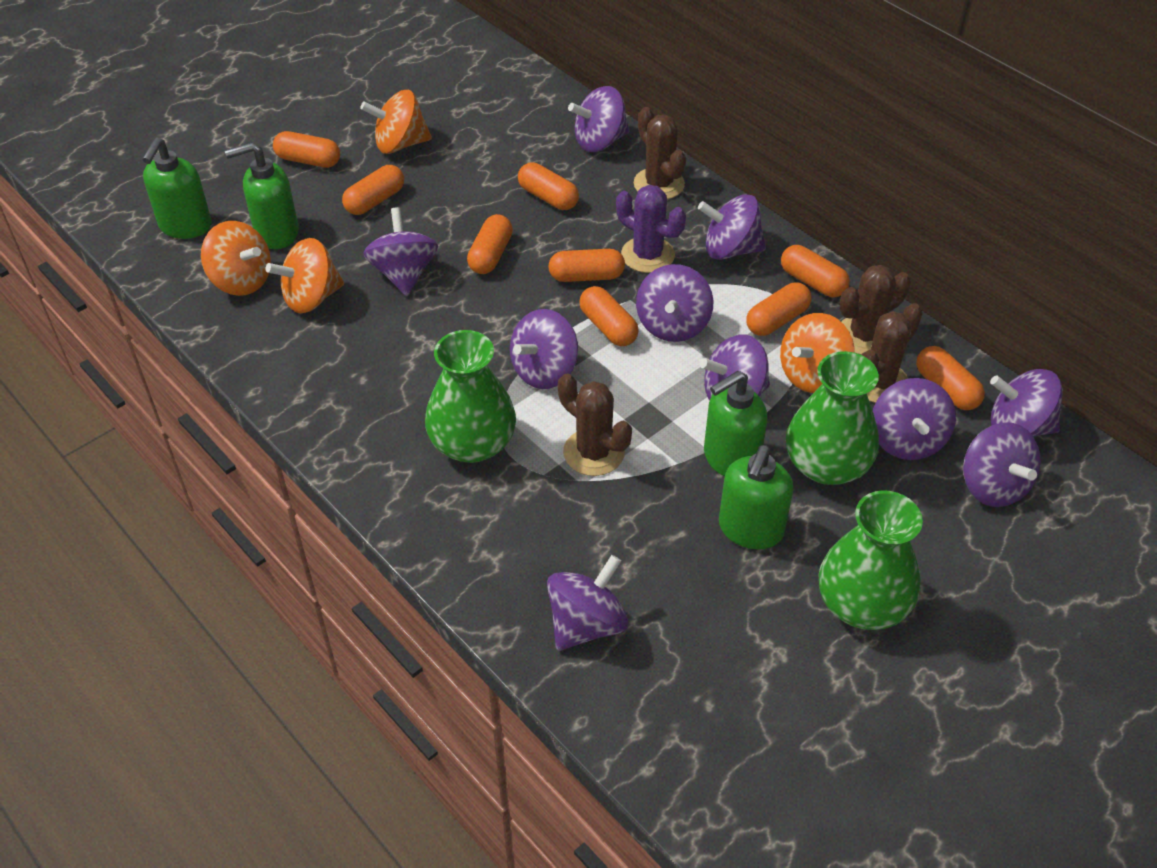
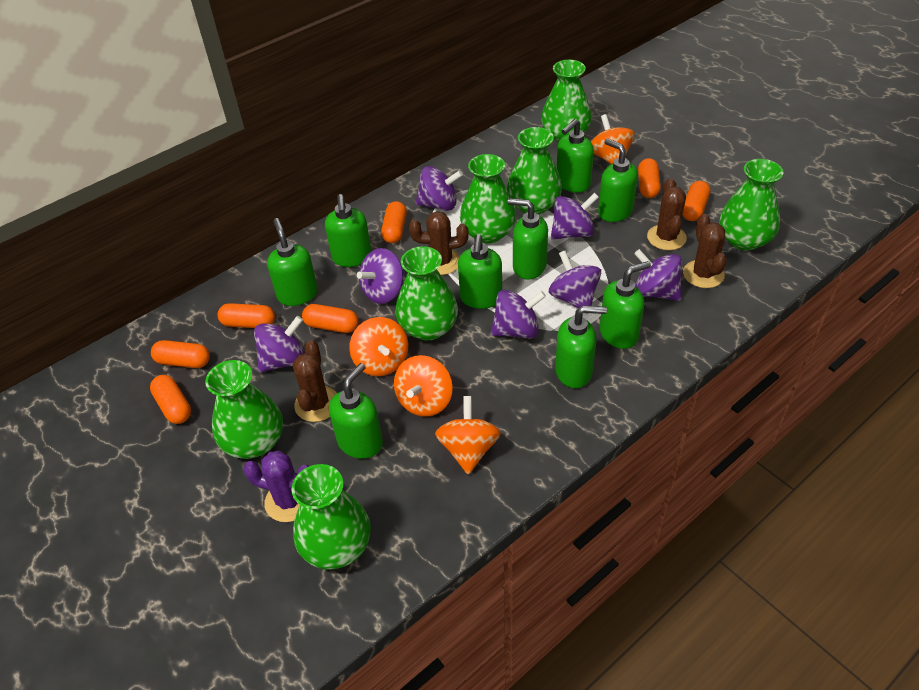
green soap dispenser: [142,137,211,239] [225,142,299,249] [704,371,767,477] [719,445,793,549] = 4 -> [267,218,318,306] [325,194,372,267] [329,363,383,459] [458,234,502,309] [508,198,548,280] [555,305,607,388] [557,119,594,193] [598,138,638,222] [600,261,651,349] = 9
green vase: [425,330,516,463] [786,351,879,485] [818,490,923,630] = 3 -> [205,360,283,459] [292,464,371,570] [395,246,458,341] [460,154,516,243] [507,127,562,215] [541,60,592,142] [719,159,783,251] = 7
orange capsule: [273,131,340,168] [342,165,404,215] [467,214,513,274] [518,162,579,210] [548,249,625,282] [579,286,639,346] [746,282,811,336] [781,245,850,297] [916,346,985,410] = 9 -> [150,375,191,424] [151,340,210,368] [217,303,275,328] [302,304,359,333] [381,201,407,243] [638,158,661,198] [683,181,710,221] = 7
purple spinning top: [363,207,438,296] [510,309,578,389] [547,555,629,651] [568,86,629,152] [636,264,714,342] [698,194,766,260] [700,334,770,401] [873,378,956,460] [963,422,1041,507] [990,369,1063,437] = 10 -> [254,316,305,372] [357,248,403,304] [416,166,463,211] [491,290,546,338] [549,251,601,309] [551,193,599,240] [634,249,682,301] = 7

